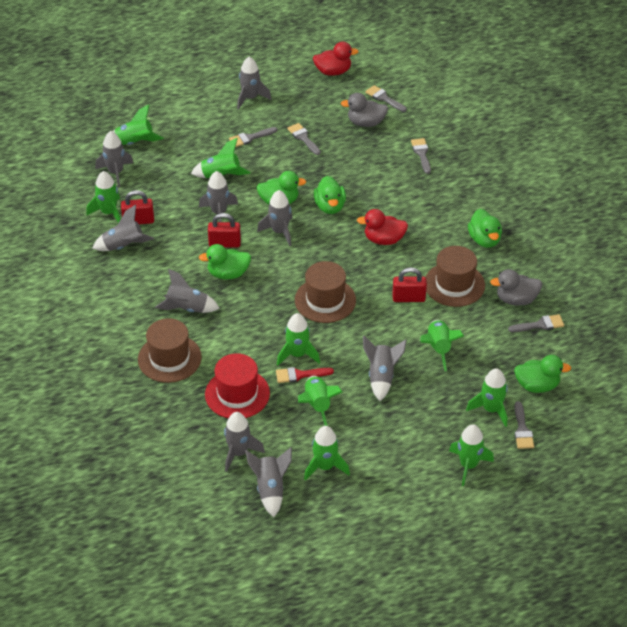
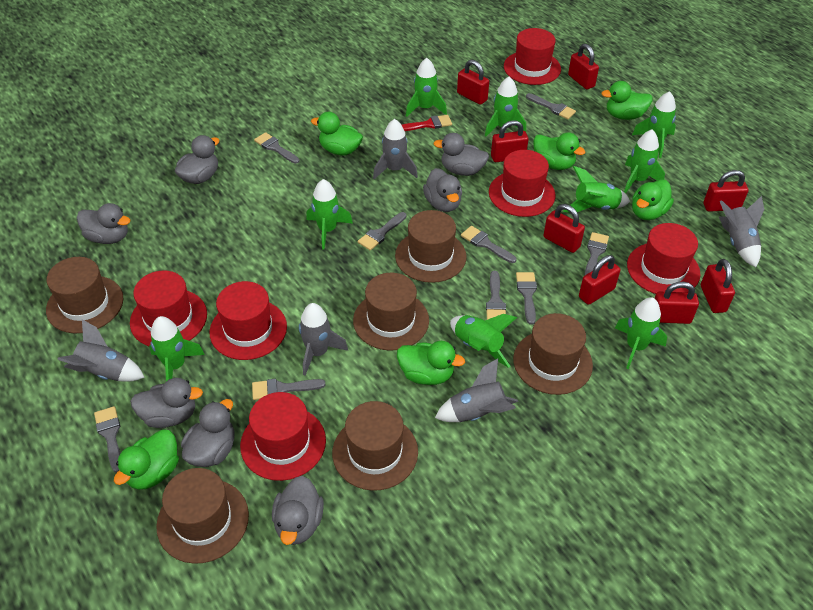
brown hat: [138,318,202,383] [295,261,356,323] [426,246,485,307] = 3 -> [46,257,123,333] [156,468,249,564] [332,401,418,491] [353,273,429,351] [395,210,467,283] [513,313,593,395] = 6
green duck: [199,244,251,279] [256,171,306,205] [314,176,346,214] [468,209,502,248] [514,355,571,393] = 5 -> [114,429,179,490] [311,112,363,155] [397,341,465,385] [533,132,585,170] [601,81,653,120] [632,179,674,220] = 6
grey brush: [229,127,277,147] [287,123,321,155] [365,85,407,112] [411,138,431,174] [508,314,564,332] [515,401,534,449] = 6 -> [94,406,121,473] [252,379,325,400] [254,132,299,164] [358,212,406,250] [461,226,517,263] [486,271,506,320] [516,272,537,325] [526,93,576,119] [585,232,609,275] = 9
grey duck: [341,93,388,127] [490,269,542,306] = 2 -> [77,203,130,244] [130,378,203,428] [175,135,219,184] [181,399,234,467] [272,476,324,545] [423,168,462,212] [434,133,489,176] = 7
grey rocket: [92,205,154,251] [95,131,133,188] [155,268,220,313] [199,171,238,222] [224,412,265,472] [237,57,271,110] [245,447,292,517] [257,190,293,246] [363,336,407,401] = 9 -> [57,319,145,381] [299,303,348,376] [373,119,418,179] [435,358,518,422] [719,196,764,267] = 5
red duck: [313,42,359,76] [357,209,408,245] = 2 -> none = 0
red hat: [205,353,270,418] = 1 -> [130,270,207,346] [209,281,287,360] [240,392,326,481] [489,150,555,217] [504,28,561,85] [627,223,700,294] = 6
red padlock: [121,190,154,224] [208,213,241,247] [392,267,427,302] = 3 -> [457,60,489,105] [491,120,529,162] [543,204,585,253] [568,44,599,90] [579,255,620,305] [654,282,699,324] [701,259,735,313] [703,170,749,212] = 8

